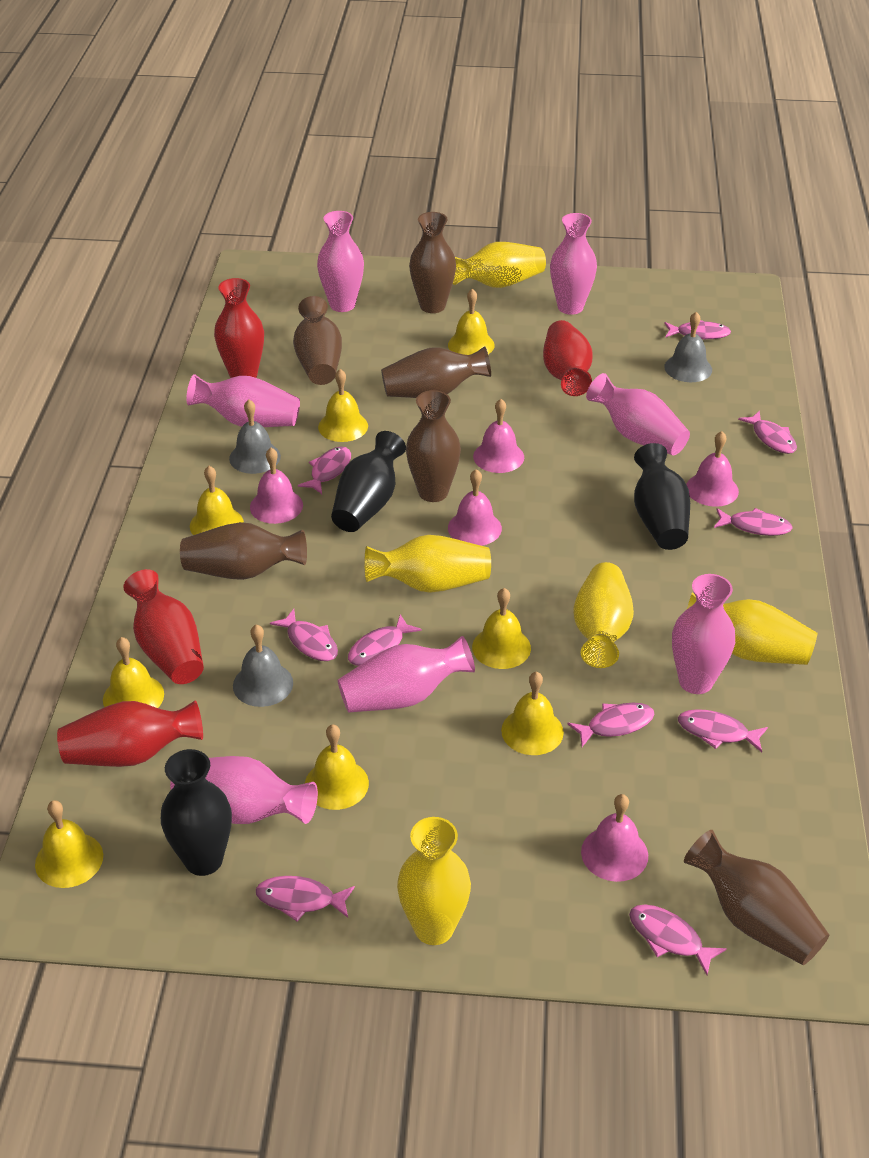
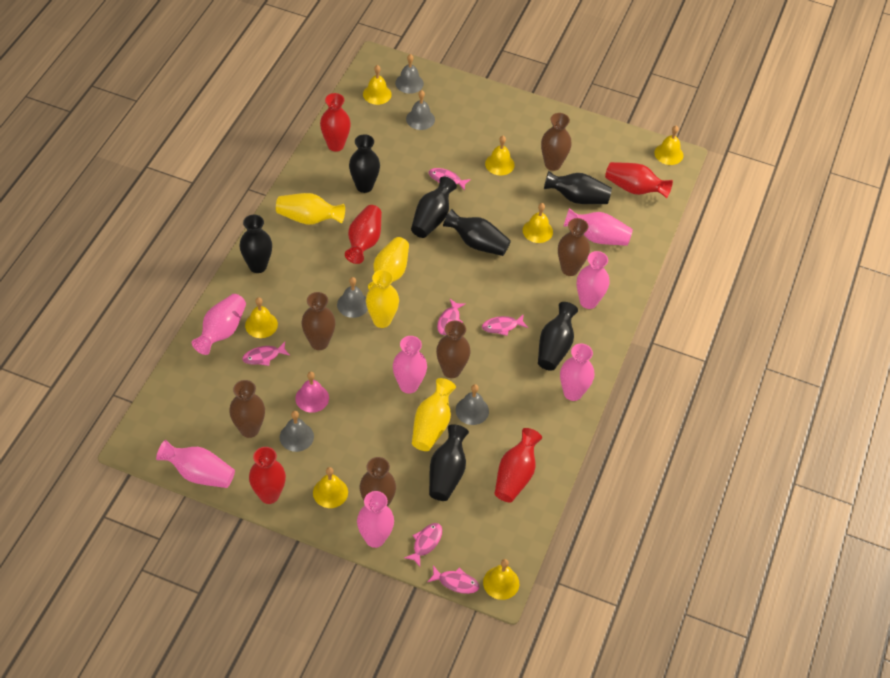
black vase: [161,749,232,876] [331,431,406,532] [634,443,690,550] = 3 -> [239,215,272,273] [349,134,380,193] [411,176,457,238] [429,424,469,501] [443,209,511,256] [538,302,578,371] [544,171,612,204] = 7
grey bell: [229,400,281,474] [233,624,293,707] [664,312,712,382] = 3 -> [280,411,314,452] [337,277,368,318] [395,54,424,94] [406,90,435,130] [456,384,489,425] = 5
pink bell: [250,448,303,524] [448,469,502,546] [473,399,524,473] [581,794,648,882] [686,431,739,507] = 5 -> [295,372,329,413] = 1
pink fish: [256,876,355,921] [270,609,338,661] [298,446,351,494] [348,614,422,666] [567,703,654,747] [629,904,727,975] [664,320,731,339] [678,709,768,752] [714,508,792,536] [738,411,797,454] = 10 -> [242,342,290,366] [404,523,442,567] [427,566,479,594] [429,168,471,191] [437,299,465,335] [482,314,528,336] = 6
red vase: [57,700,203,767] [123,569,204,684] [214,278,264,378] [543,320,592,396] = 4 -> [249,447,286,504] [320,93,351,152] [345,205,382,264] [495,428,542,503] [605,162,673,198] = 5
yellow bell: [35,800,103,888] [103,637,164,708] [190,466,244,535] [305,724,369,810] [318,369,368,442] [448,289,495,355] [472,588,531,669] [501,671,564,755] = 8 -> [245,297,278,338] [313,467,348,508] [363,65,392,105] [483,559,519,600] [485,136,515,175] [523,203,553,243] [654,126,683,165] = 7
yellow vase: [365,535,491,593] [397,817,471,945] [453,242,546,288] [573,562,634,668] [687,592,817,665] = 5 -> [276,193,345,225] [366,270,399,328] [368,237,409,290] [412,378,456,451] = 4

